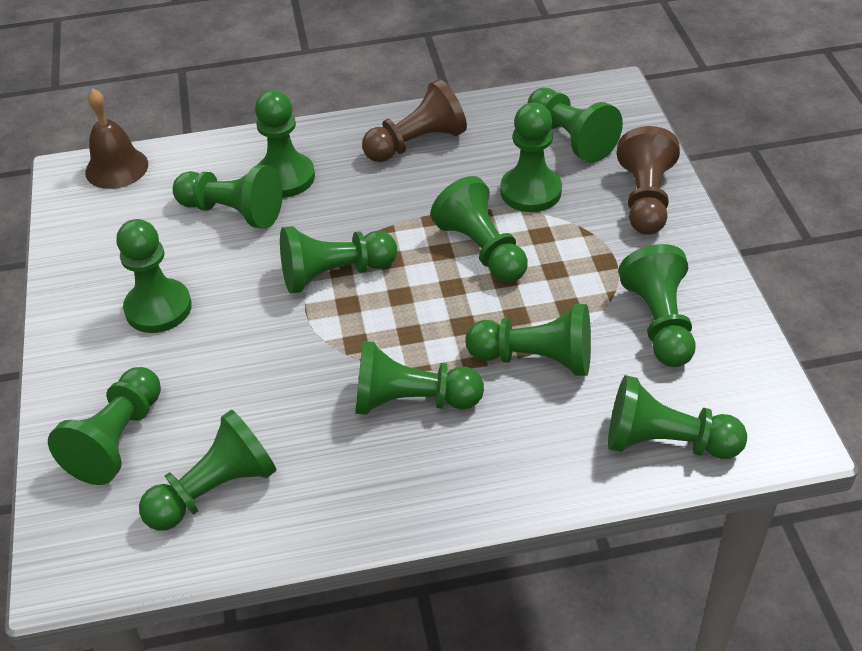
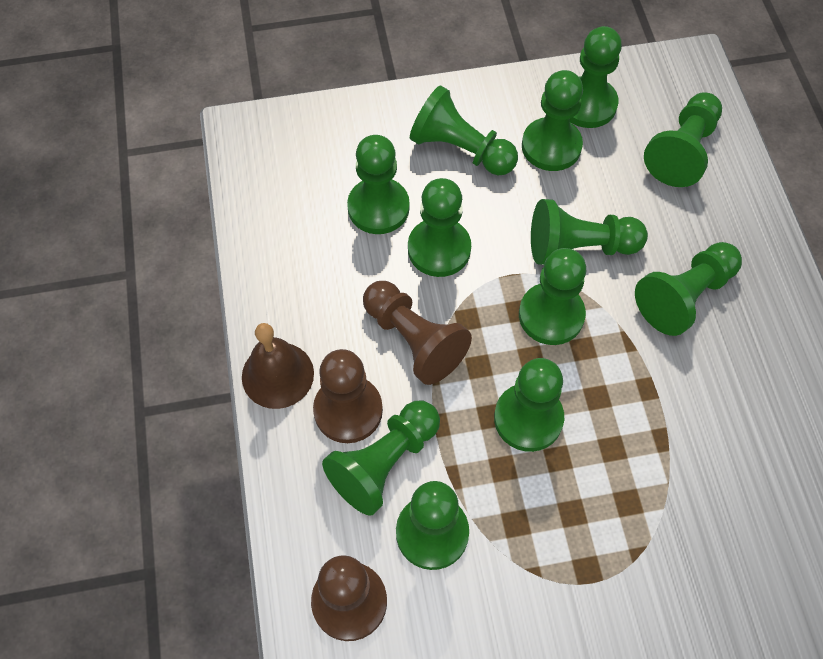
brown pawn: [362,79,467,162] [617,126,680,235] = 2 -> [311,555,387,641] [313,349,383,443] [363,281,472,385] = 3
green pawn: [48,367,161,485] [116,219,192,333] [139,409,277,531] [173,165,283,229] [255,90,315,197] [280,226,397,294] [355,341,484,415] [430,176,528,283] [465,304,591,376] [500,103,562,212] [528,88,623,163] [608,375,747,459] [618,244,696,367] = 13 -> [322,401,440,516] [347,135,410,234] [396,481,469,570] [408,178,471,277] [410,86,518,175] [494,358,564,452] [519,248,586,345] [522,70,583,171] [531,199,648,265] [570,26,622,128] [635,242,742,336] [644,92,722,187] = 12

